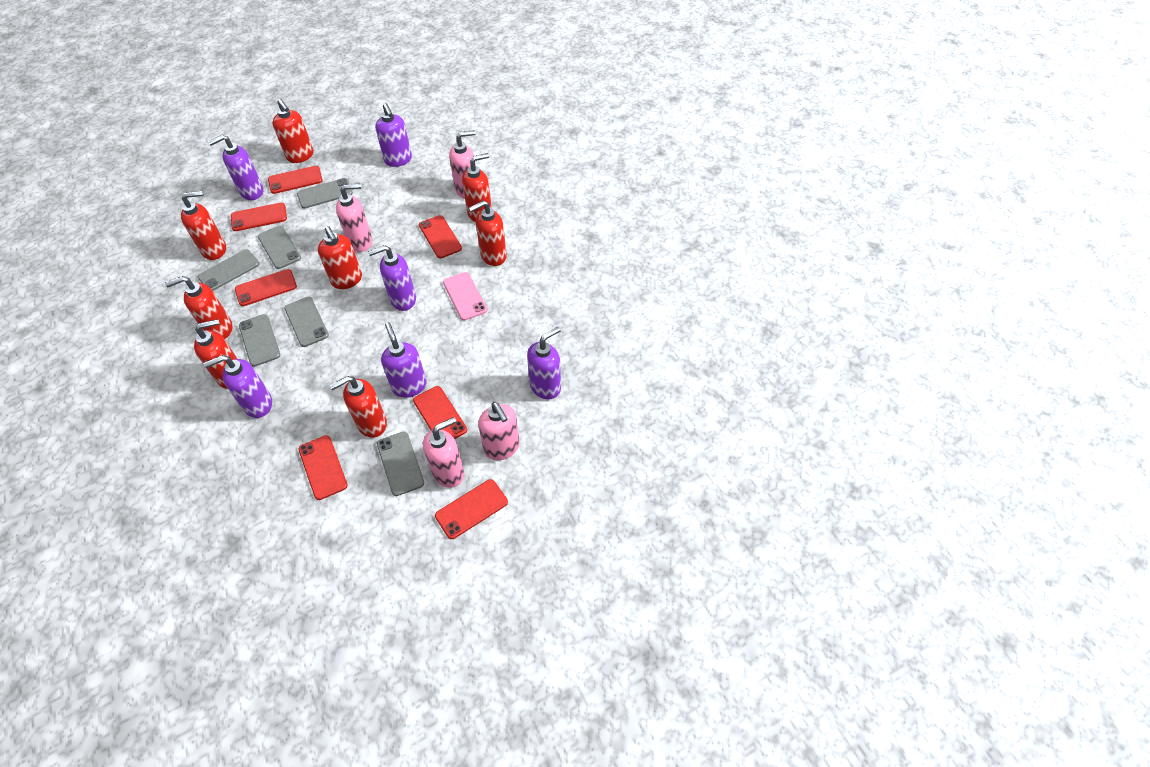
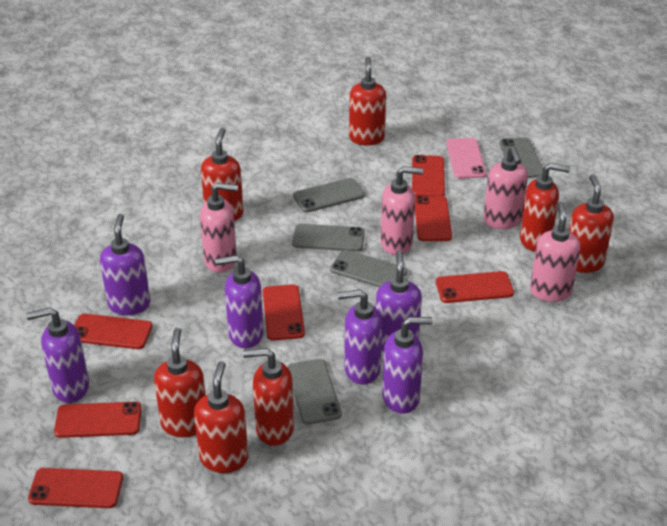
grey phone: [198,249,260,291] [239,314,280,367] [258,226,301,269] [284,297,329,347] [297,178,353,209] [377,432,424,496] = 6 -> [287,359,342,425] [292,224,365,252] [293,178,365,213] [330,250,408,287] [499,137,543,178] = 5
red soap dispenser: [165,276,232,339] [181,191,226,260] [194,319,237,389] [273,99,313,163] [318,226,362,289] [329,376,387,438] [462,153,492,222] [469,200,507,266] = 8 -> [154,328,206,437] [194,361,248,473] [201,128,243,221] [243,348,294,446] [349,57,386,145] [520,163,570,251] [569,174,614,273] = 7

